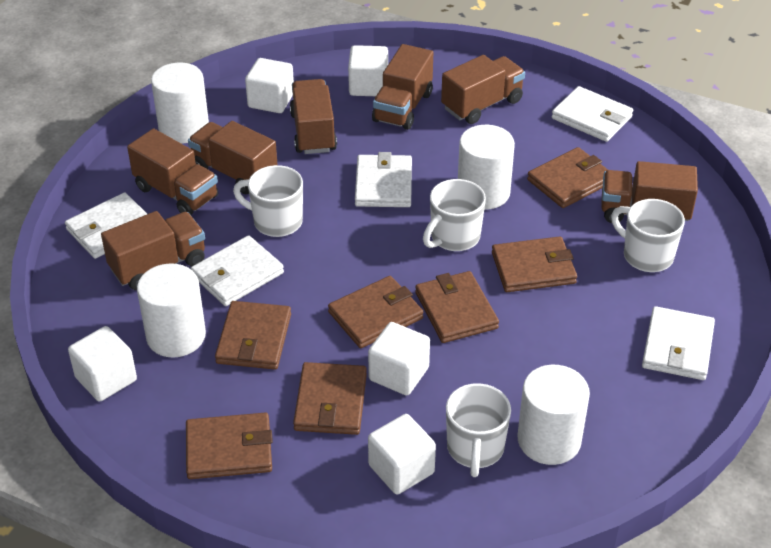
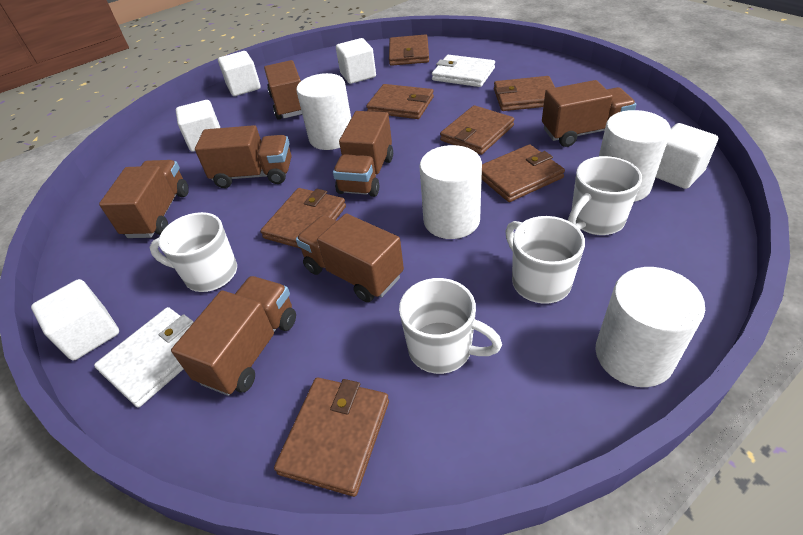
white wallet: [65,192,147,259] [190,235,284,306] [355,152,412,207] [552,86,633,142] [642,306,715,380] = 5 -> [94,307,193,407] [432,55,495,87] = 2

